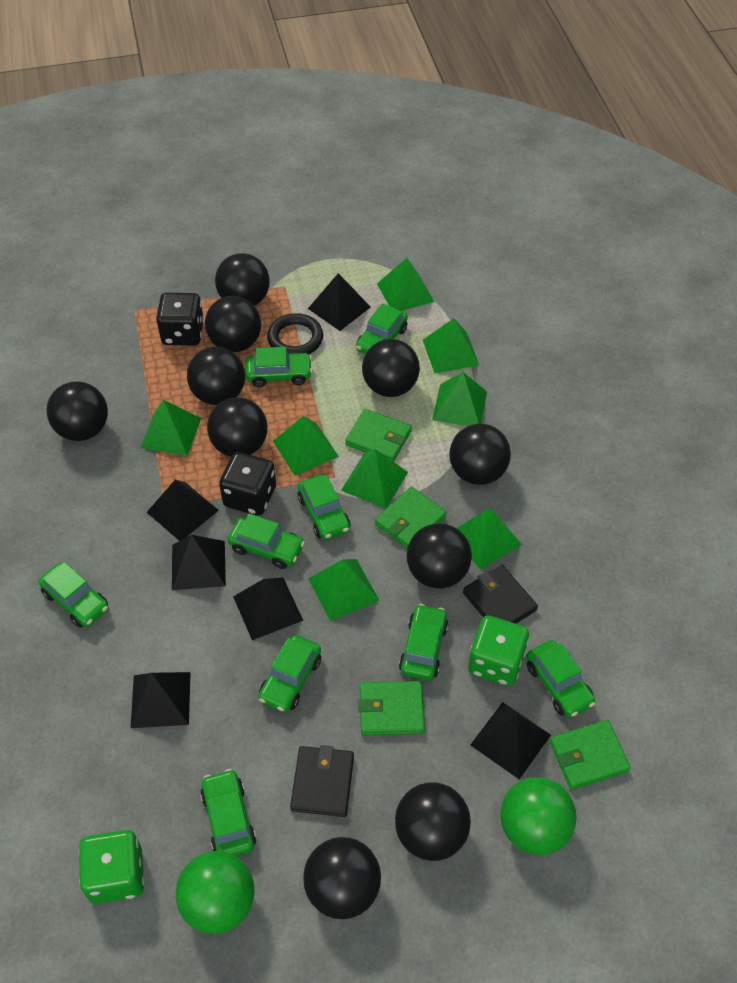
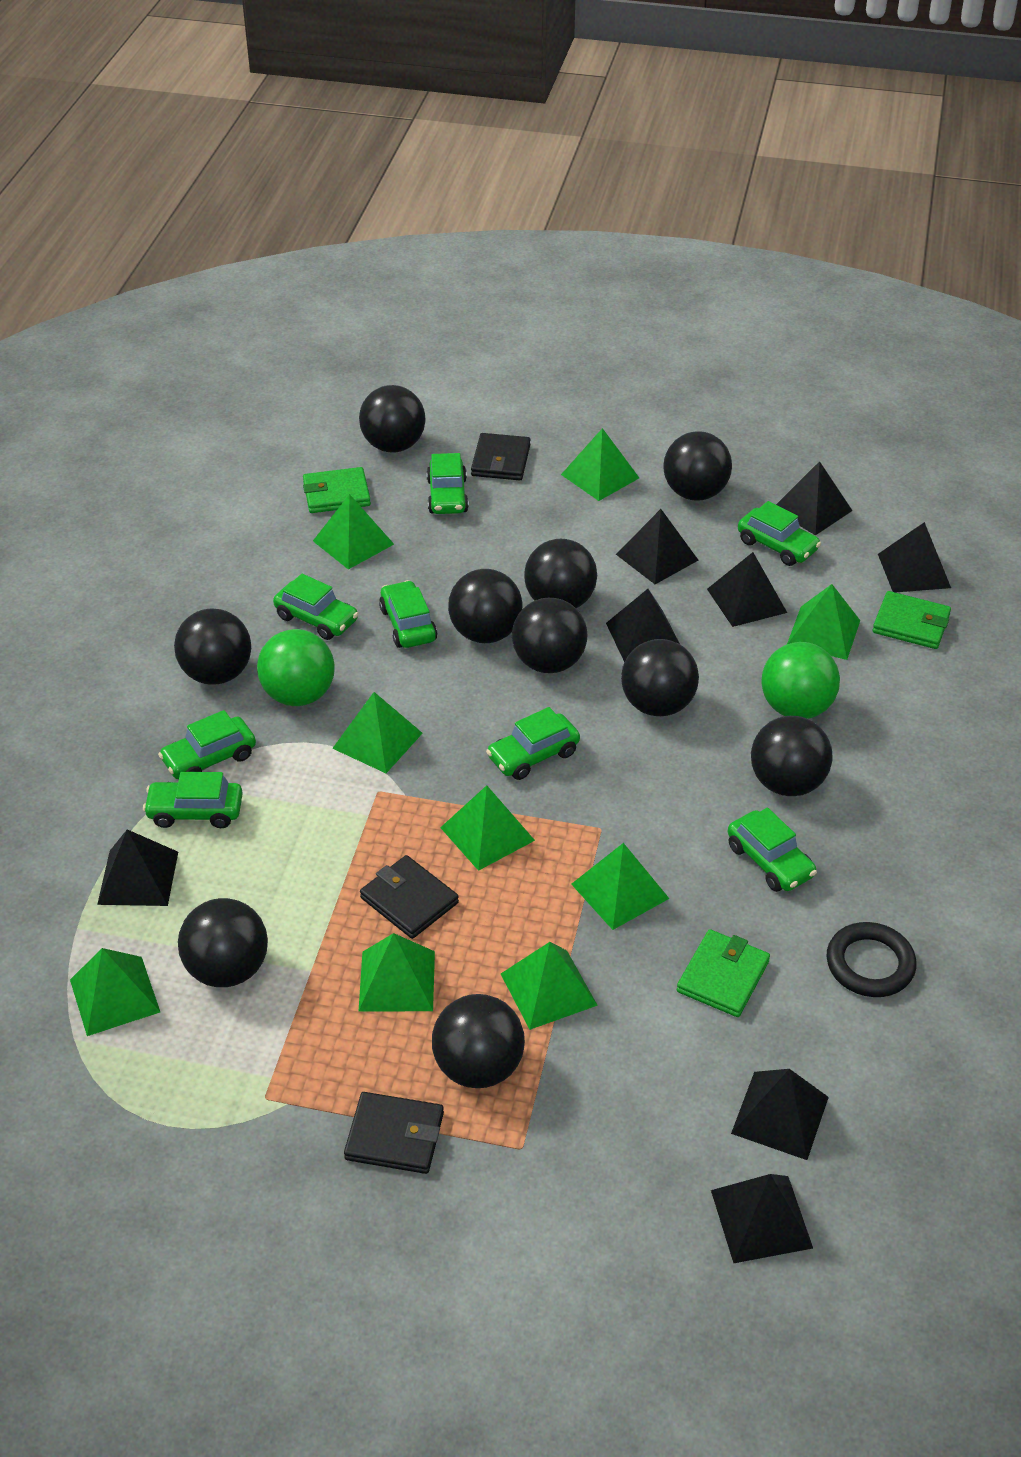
black dice: [156,293,204,346] [219,452,276,516] = 2 -> none = 0
black pyramid: [131,672,191,728] [146,480,219,541] [172,535,226,590] [233,578,303,640] [308,273,371,331] [470,702,551,779] = 6 -> [97,829,178,906] [606,589,680,663] [616,509,698,584] [707,552,787,627] [711,1174,813,1263] [731,1069,829,1160] [776,461,853,536] [878,522,951,592] = 8
black wallet: [290,745,354,817] [463,565,538,624] = 2 -> [344,1092,444,1174] [360,855,459,939] [471,433,531,480] = 3
green car: [39,562,108,628] [200,769,256,856] [228,513,305,569] [245,347,313,387] [258,635,321,712] [297,475,350,540] [356,303,408,354] [399,604,448,680] [527,640,595,718] = 9 -> [143,772,243,828] [158,710,256,779] [273,574,359,640] [379,580,437,648] [426,453,469,514] [486,707,580,780] [728,808,817,892] [738,501,821,566] = 8
green dice: [79,830,144,904] [468,616,529,686] = 2 -> none = 0
green pyramid: [140,400,201,456] [273,416,339,476] [308,559,380,621] [341,449,408,509] [377,258,434,311] [423,318,479,373] [432,372,487,426] [457,508,522,570] = 8 -> [70,948,160,1036] [313,494,394,569] [332,692,423,773] [358,933,435,1012] [440,785,535,871] [501,942,598,1030] [561,428,639,501] [571,843,669,930] [787,584,860,660] = 9
green wallet: [345,409,412,462] [358,681,425,735] [375,487,447,548] [549,720,631,790] = 4 -> [303,467,371,513] [677,929,770,1017] [872,591,951,649] = 3

